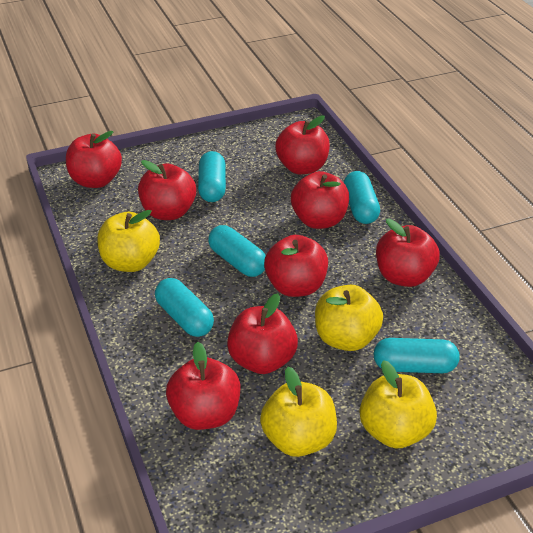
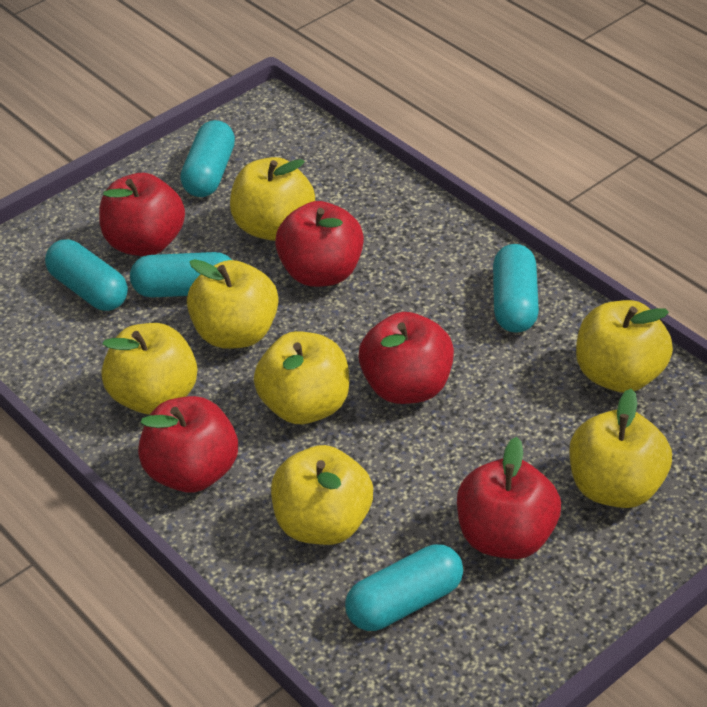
red apple: [66,131,122,188] [138,160,196,220] [166,342,240,430] [227,293,298,374] [264,235,328,297] [275,116,330,174] [291,171,349,229] [376,219,440,287] = 8 -> [99,173,185,256] [138,396,238,493] [275,201,364,287] [359,312,454,404] [457,437,561,559] = 5
yellow apple: [97,210,160,272] [260,367,337,457] [315,285,383,351] [360,360,437,448] = 4 -> [102,323,197,415] [187,259,279,349] [230,157,315,241] [254,331,349,424] [271,445,373,545] [569,389,672,508] [576,300,673,393] = 7

